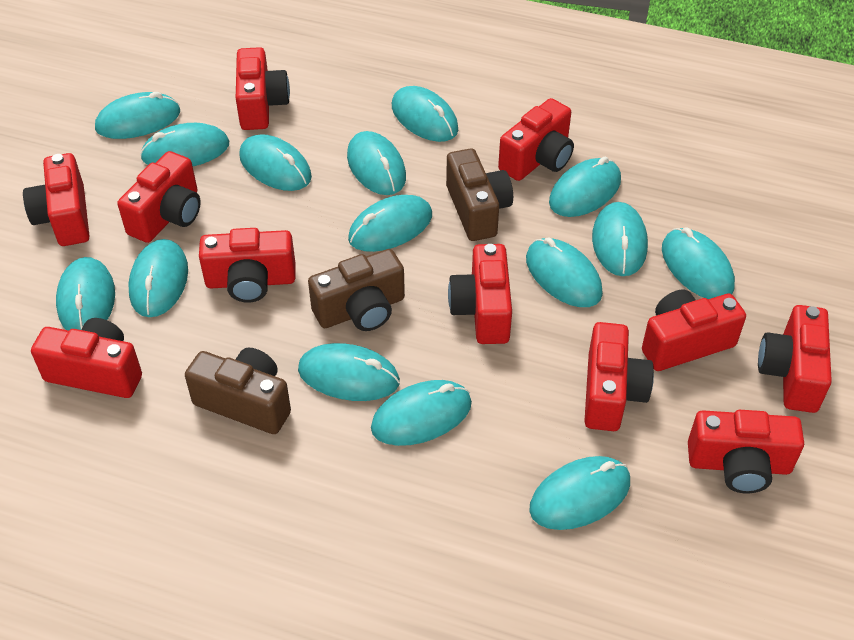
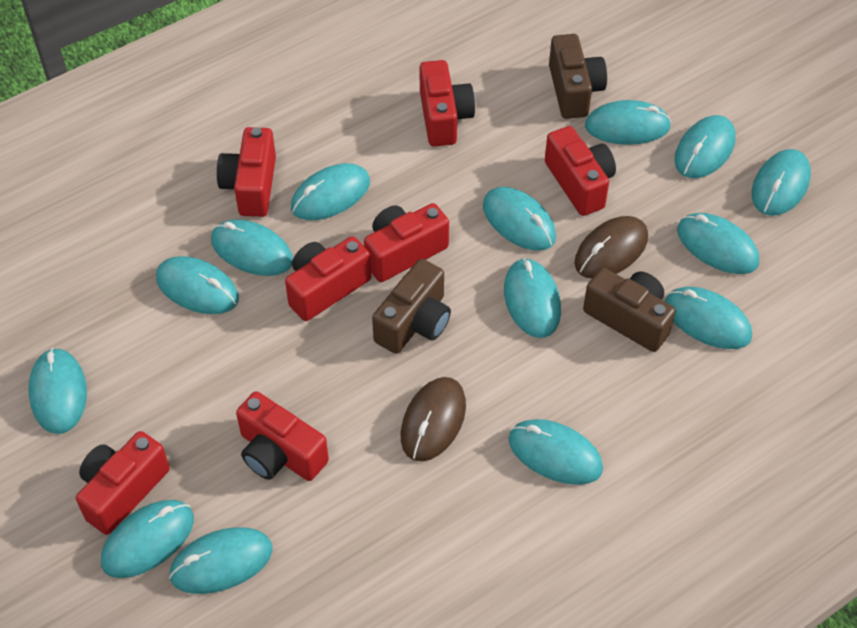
brown mouse: none = 0 -> [401,377,466,462] [575,216,648,279] = 2
red camera: [23,153,89,246] [31,318,142,398] [118,151,201,243] [199,228,296,303] [236,47,290,130] [448,244,512,344] [498,98,574,181] [584,322,654,431] [642,290,746,371] [688,410,804,493] [758,305,832,413] = 11 -> [76,431,170,535] [217,127,276,217] [236,391,329,481] [285,236,371,321] [364,203,449,282] [420,60,475,147] [545,126,616,216] = 7
turquoise mouse: [56,257,115,331] [95,92,180,139] [128,239,188,317] [140,123,229,166] [239,134,312,191] [298,343,400,401] [347,131,406,195] [348,195,432,252] [371,380,472,446] [392,86,458,142] [526,237,603,307] [529,456,630,530] [549,157,621,217] [592,202,648,276] [662,227,735,299] = 15 -> [29,348,87,434] [101,500,194,578] [156,256,239,314] [169,527,273,594] [211,219,293,276] [291,163,370,220] [483,187,556,251] [504,258,561,338] [508,419,603,485] [585,100,671,145] [665,287,752,349] [674,115,736,178] [677,213,759,274] [752,149,811,216] = 14

